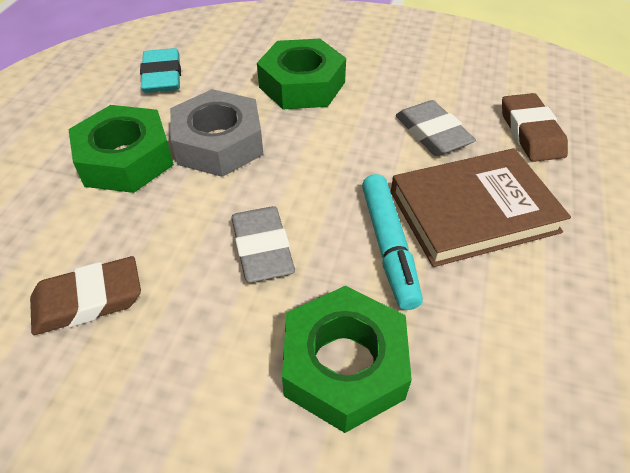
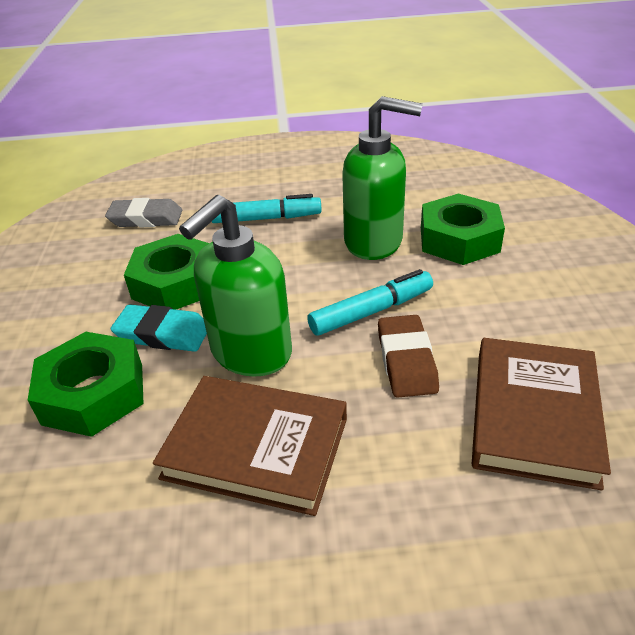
brown book: [391,148,571,267] = 1 -> [153,376,347,516] [472,338,611,490] = 2
brown eraser: [30,256,141,335] [502,93,568,162] = 2 -> [378,315,439,398] = 1
green soap dispenser: none = 0 -> [179,195,292,377] [342,96,423,260] = 2
grey eraser: [232,206,295,283] [396,100,476,156] = 2 -> [105,198,182,227] = 1
grey nut: [170,89,264,177] = 1 -> none = 0
turquoise marker: [362,174,423,310] = 1 -> [212,194,322,223] [307,269,433,336] = 2

